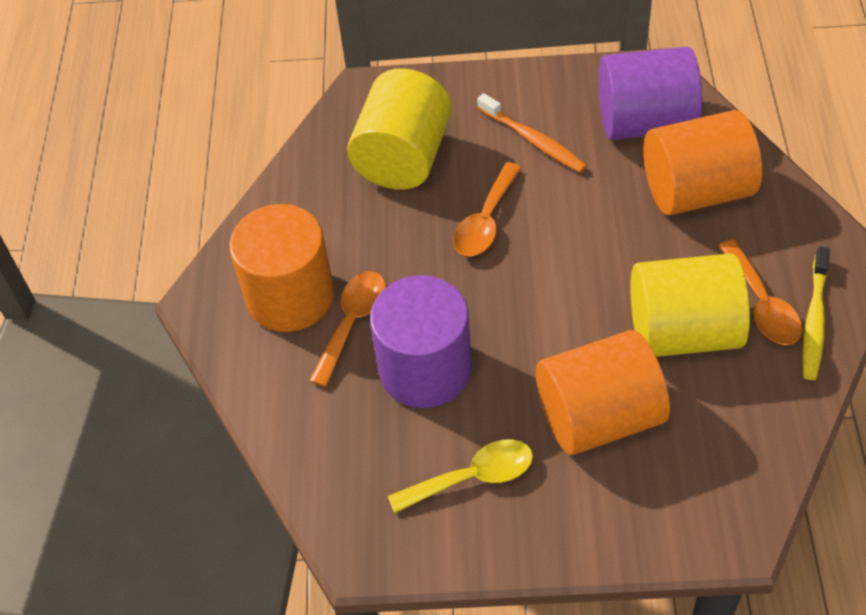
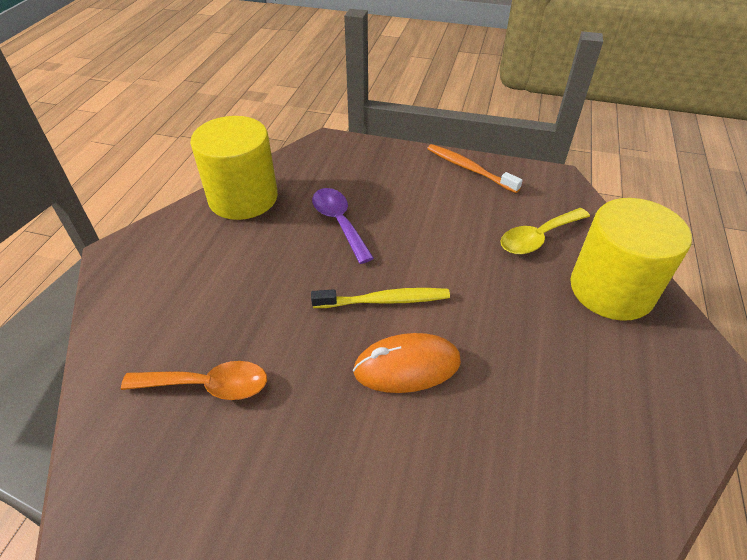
orange cylinder: [229,204,334,332] [536,330,670,455] [643,110,762,215] = 3 -> none = 0
orange mouse: none = 0 -> [353,333,461,393] = 1
orange spoon: [309,271,386,387] [453,162,522,257] [719,240,803,345] = 3 -> [121,361,267,400] = 1
purple cylinder: [370,275,472,408] [598,47,702,140] = 2 -> none = 0
purple spoon: none = 0 -> [312,188,374,264] = 1

